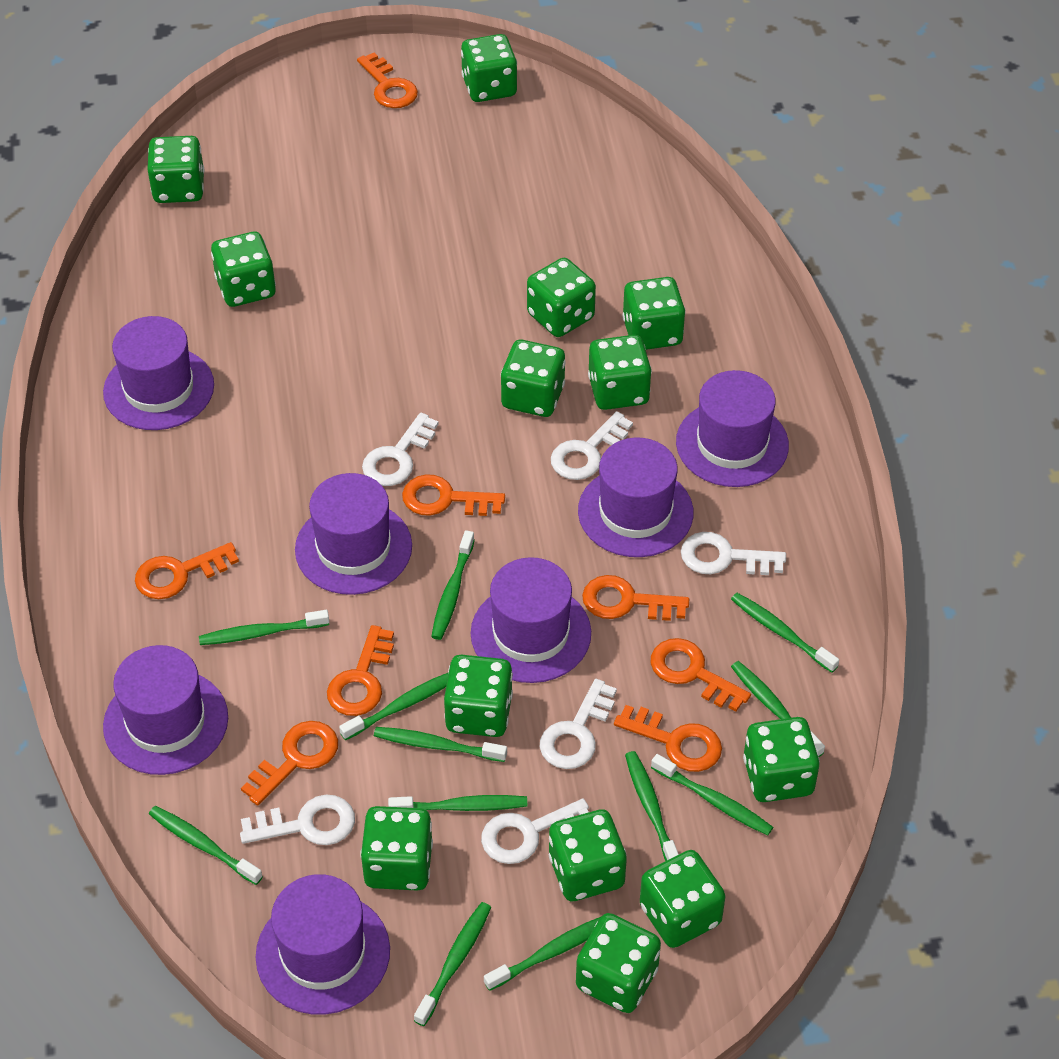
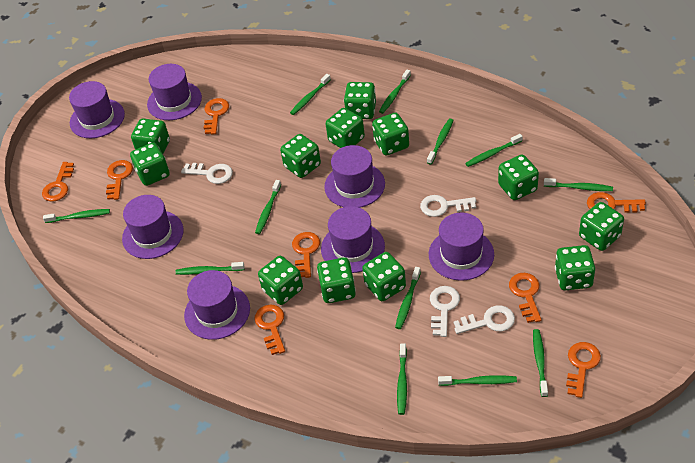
green dice: [147,136,204,203] [211,232,276,307] [360,806,433,891] [444,655,513,737] [461,34,517,102] [501,340,566,417] [527,258,596,337] [549,809,627,901] [576,913,661,1013] [588,335,652,410] [622,277,686,350] [640,850,725,948] [743,717,820,802] = 13 -> [130,142,170,186] [131,119,170,154] [258,256,303,305] [280,134,321,178] [317,257,356,303] [326,108,365,148] [344,82,376,119] [362,252,406,301] [372,113,409,156] [498,155,539,200] [555,245,595,290] [579,202,624,251] = 12
white key: [240,795,355,845] [362,412,439,486] [481,798,589,864] [540,679,617,769] [551,411,633,480] [681,532,786,575] = 6 -> [181,163,233,184] [420,195,476,217] [430,286,460,337] [453,305,515,334] = 4

